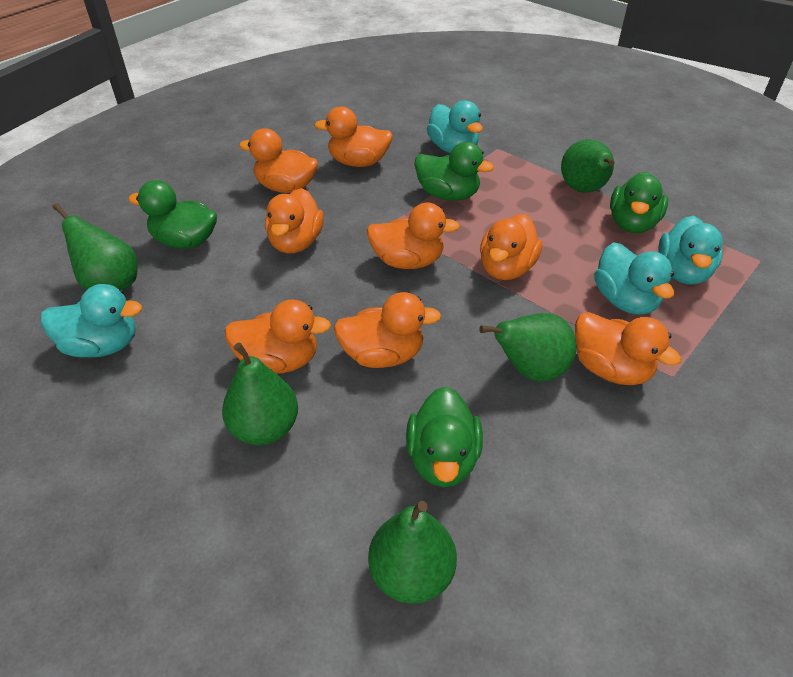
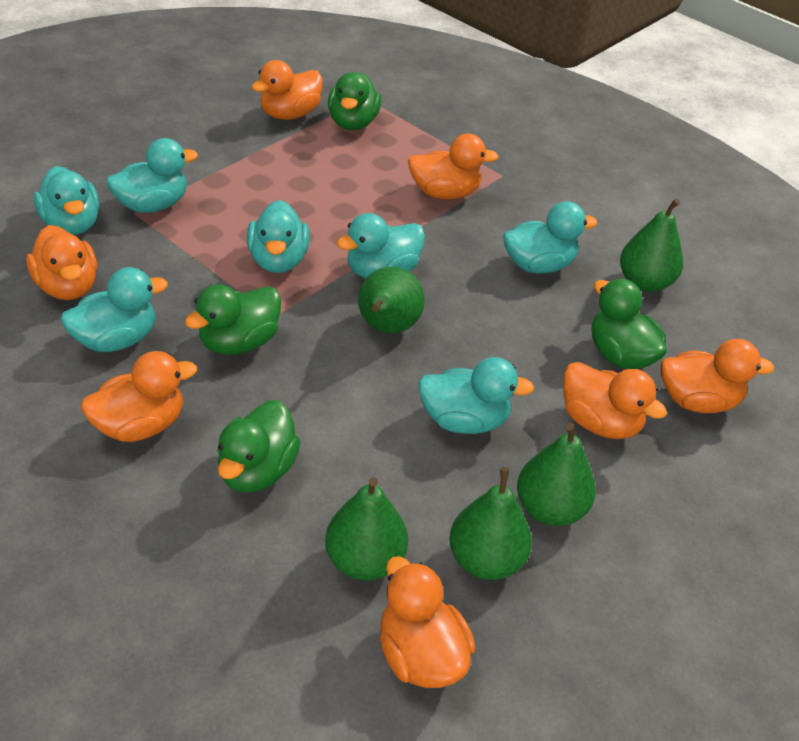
orange duck: [225,299,331,374] [239,128,318,193] [265,188,324,253] [314,107,393,167] [334,292,441,368] [367,203,460,269] [480,214,542,280] [575,312,681,385] = 8 -> [26,225,97,300] [81,351,197,442] [252,60,323,120] [380,556,475,688] [408,133,499,199] [563,362,667,439] [661,339,774,413] = 7
turquoise duck: [41,284,142,358] [427,101,483,153] [594,242,674,315] [658,216,723,285] = 4 -> [34,166,100,235] [61,267,168,352] [106,138,198,213] [247,200,310,273] [336,213,425,278] [418,357,534,434] [503,202,597,273] = 7

